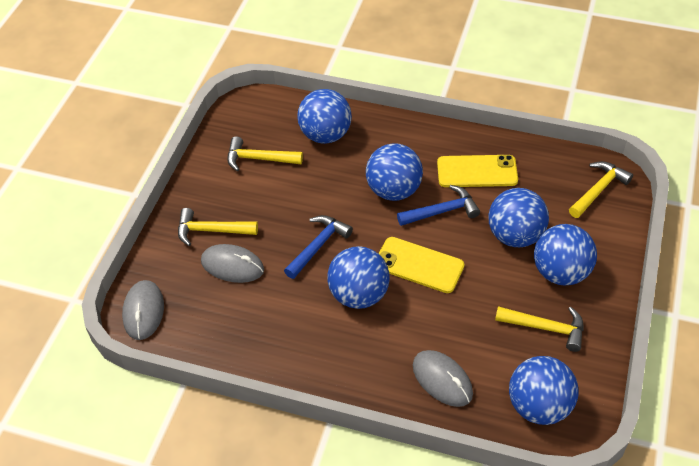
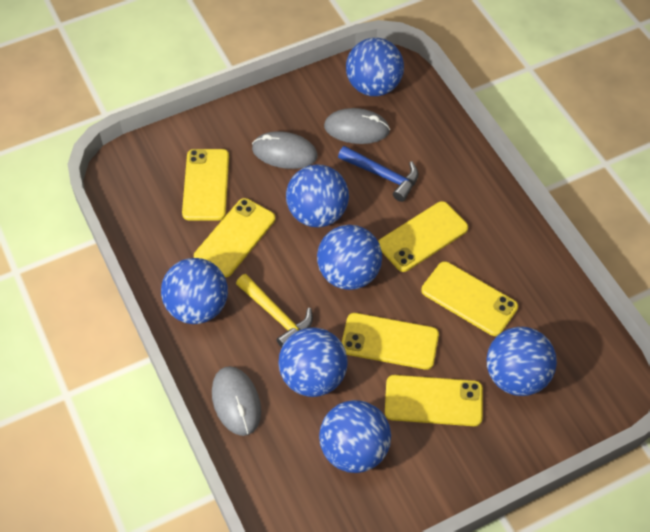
blue ball: [297,89,352,144] [327,246,390,309] [366,143,423,201] [489,188,549,247] [509,356,579,425] [534,224,597,286] = 6 -> [161,258,228,324] [278,327,348,397] [286,164,349,227] [317,225,382,290] [319,400,391,473] [346,38,404,96] [487,327,557,396] = 7
blue hammer: [284,215,353,279] [397,185,480,226] = 2 -> [338,146,418,202] = 1
yellow hammer: [178,208,258,246] [227,136,303,172] [495,306,584,352] [569,161,633,218] = 4 -> [236,274,313,348] = 1
yellow phone: [379,237,464,293] [437,155,518,187] = 2 -> [182,149,229,220] [194,198,275,277] [342,313,439,370] [378,201,468,272] [385,375,483,426] [421,261,518,336] = 6

